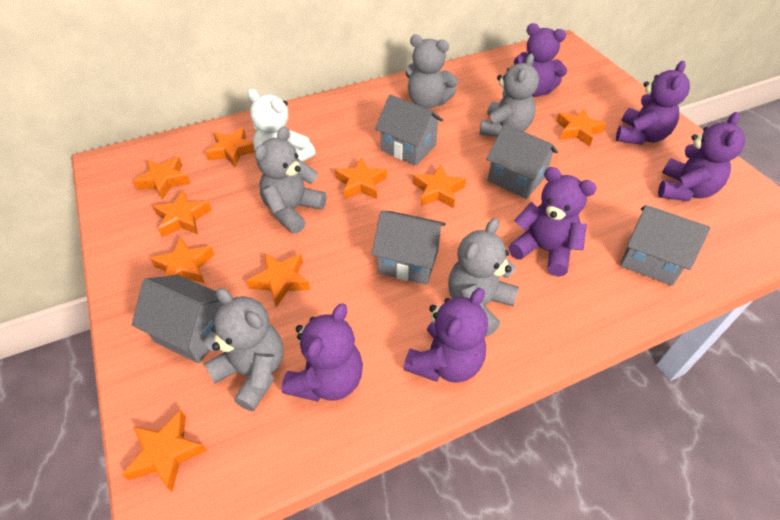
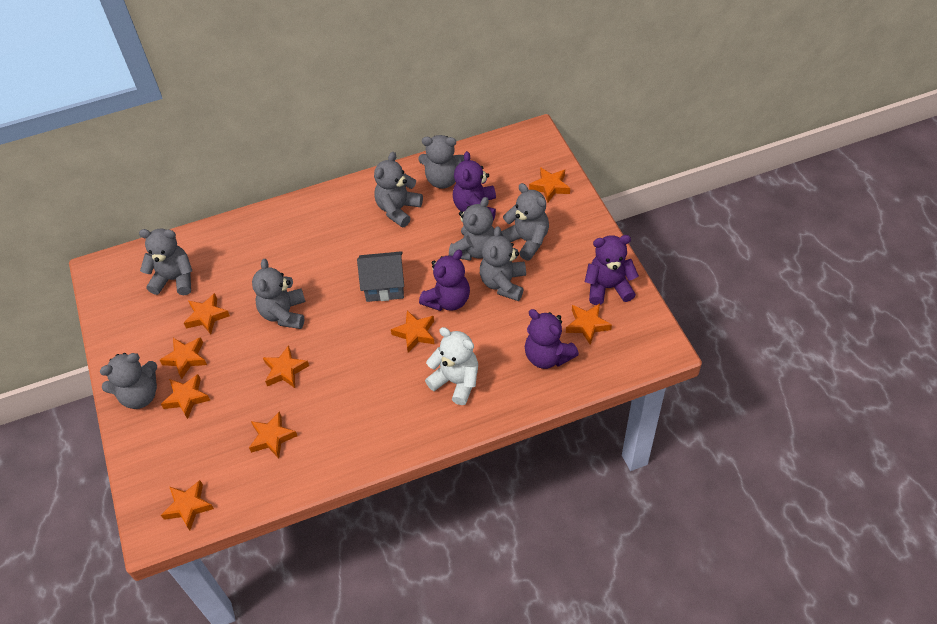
grey house: [132,275,222,363] [372,211,446,285] [375,95,443,166] [486,124,558,199] [620,205,711,286] = 5 -> [357,251,404,302] = 1
grey teddy bear: [204,288,283,411] [255,127,326,233] [406,34,458,109] [448,218,519,337] [480,54,539,137] = 5 -> [100,353,157,409] [139,228,192,295] [252,259,305,329] [374,152,423,227] [418,135,464,189] [449,197,495,261] [480,226,526,301] [500,183,549,261] = 8
purple teddy bear: [282,303,363,402] [403,288,488,383] [508,167,597,277] [514,23,567,97] [616,61,690,145] [658,112,745,201] = 6 -> [419,250,470,311] [453,151,496,221] [525,309,579,369] [585,235,639,305] = 4

